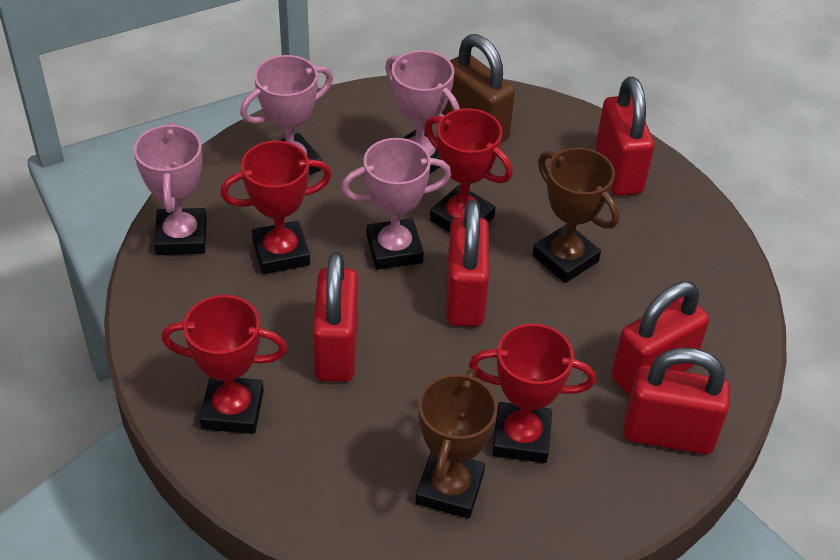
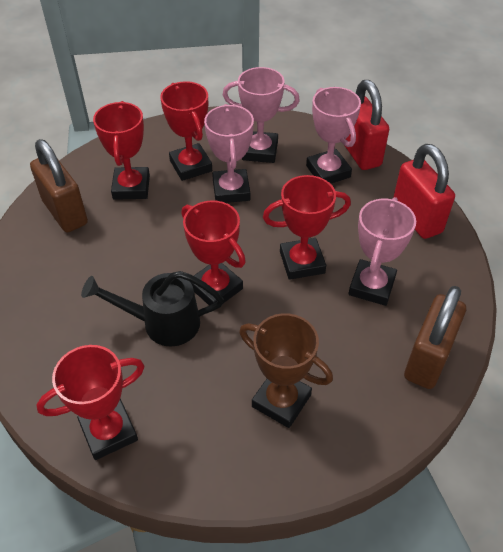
black watering can: none = 0 -> [81,271,224,347] = 1
brown padlock: [442,34,515,142] = 1 -> [30,139,88,233] [404,286,466,389] = 2
brown trophy: [416,369,498,519] [532,147,619,283] = 2 -> [239,313,333,428] = 1
red padlock: [313,252,358,382] [447,200,489,327] [596,77,654,196] [611,281,709,396] [624,348,730,454] = 5 -> [344,80,389,170] [393,144,455,239] = 2
red trophy: [161,295,287,434] [220,141,332,274] [425,108,513,232] [469,323,596,463] = 4 -> [36,345,144,460] [93,101,150,200] [160,81,212,181] [182,200,246,306] [263,175,351,280] = 5

